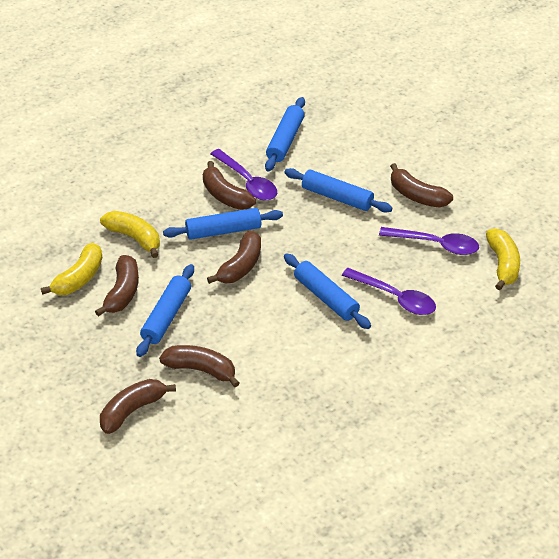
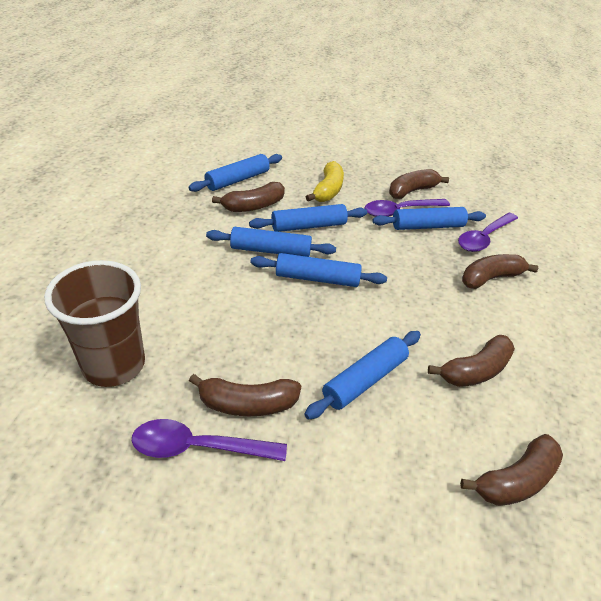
blue rolling pin: [136,264,194,357] [163,208,283,240] [265,97,305,171] [284,168,392,212] [284,253,371,329] = 5 -> [188,154,282,192] [206,227,336,257] [249,204,367,232] [251,253,387,287] [304,331,421,420] [372,207,486,230] = 6
brown cup: none = 0 -> [44,260,145,387] = 1
yellow banana: [41,243,102,295] [100,211,160,258] [486,228,520,290] = 3 -> [306,161,344,202] = 1

